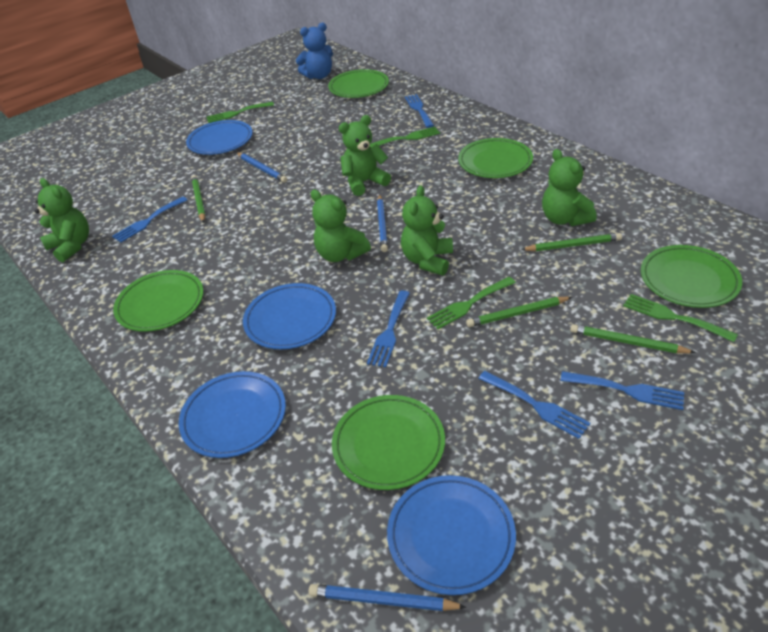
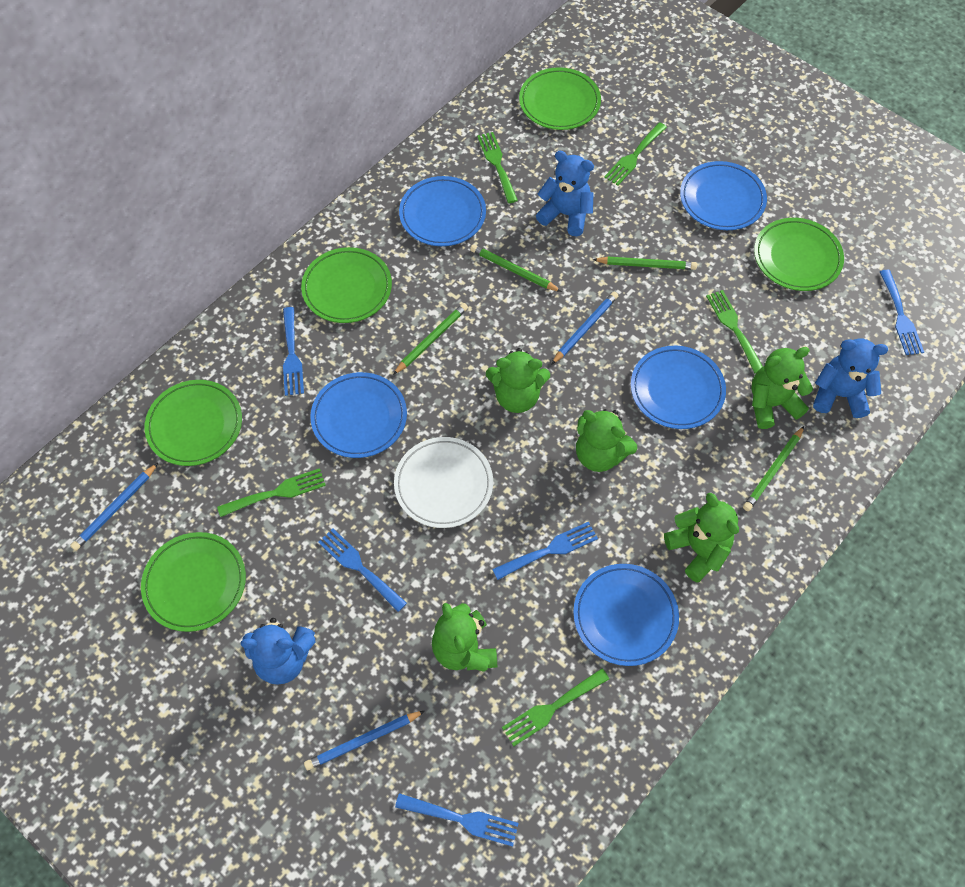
blue plate: [179,371,286,458] [186,120,253,155] [243,283,336,349] [387,475,516,595] = 4 -> [310,372,407,458] [399,176,486,246] [573,564,679,666] [631,346,726,429] [680,161,767,230] = 5
blue teddy bear: [296,23,333,79] = 1 -> [240,618,315,685] [536,151,594,236] [813,339,888,418] = 3
green fork: [207,102,274,123] [370,127,440,148] [427,277,516,329] [623,294,738,342] = 4 -> [217,468,326,517] [477,132,518,203] [502,668,609,746] [604,122,667,185] [706,290,763,373] = 5
white plate: none = 0 -> [394,437,493,528] = 1

